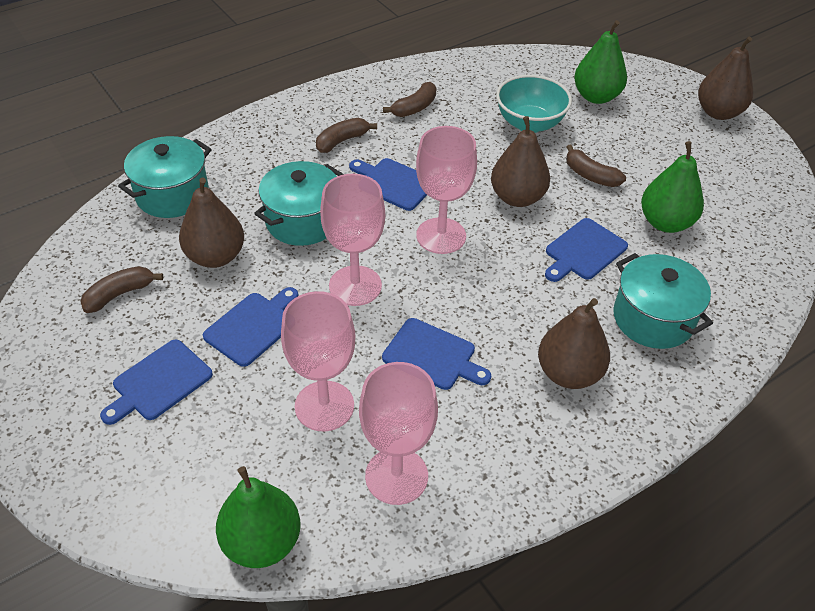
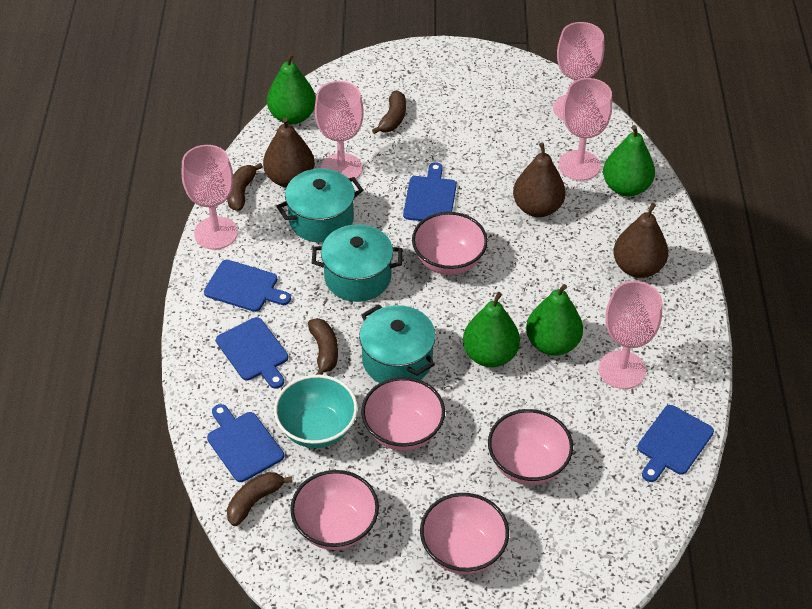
brown pear: [179,178,244,268] [491,116,550,207] [538,298,610,389] [698,36,753,120] = 4 -> [263,117,315,188] [513,143,566,217] [613,203,668,278] = 3
green pear: [216,466,301,568] [574,20,627,104] [641,141,704,233] = 3 -> [267,53,316,124] [463,292,520,367] [526,284,583,356] [603,125,655,196] = 4
pink bowl: none = 0 -> [290,470,379,550] [361,377,445,451] [412,212,488,275] [420,493,509,574] [488,409,573,485] = 5
pink goblet: [281,291,355,431] [320,174,385,306] [359,362,438,505] [416,126,477,254] = 4 -> [182,145,238,250] [315,81,364,182] [553,22,604,120] [559,78,612,181] [599,281,662,389] = 5

